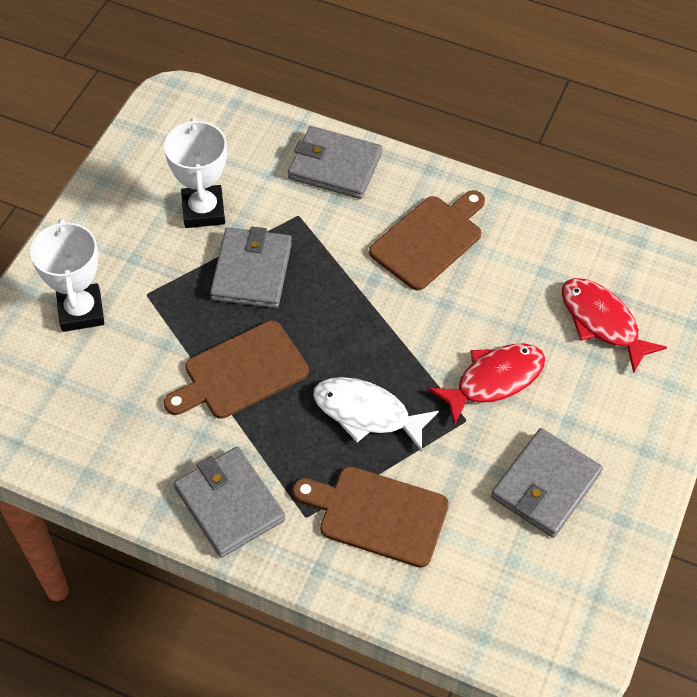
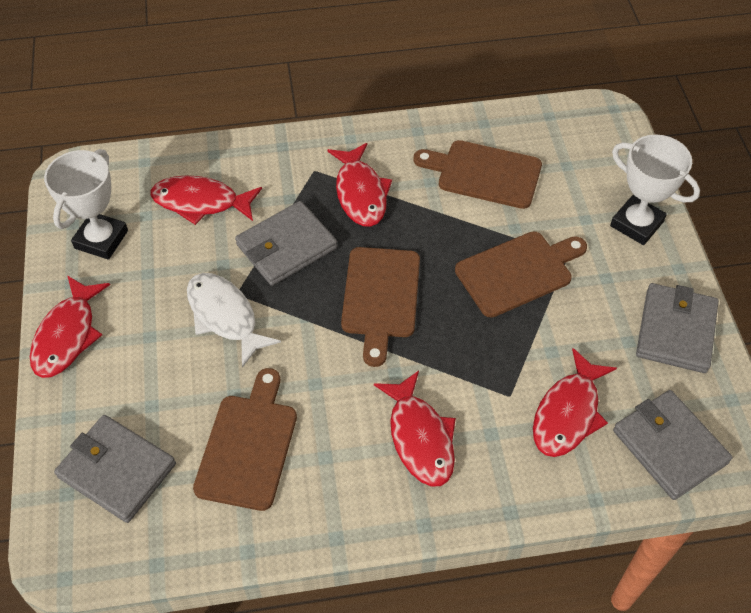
brown cutting board: [164,320,309,419] [292,466,449,568] [369,190,485,290] = 3 -> [193,368,297,511] [341,247,420,367] [413,140,542,209] [455,232,587,317] = 4
red fish: [428,343,545,425] [562,278,667,373] = 2 -> [30,275,110,378] [151,176,262,225] [327,143,392,227] [374,371,456,487] [533,348,617,457] = 5

